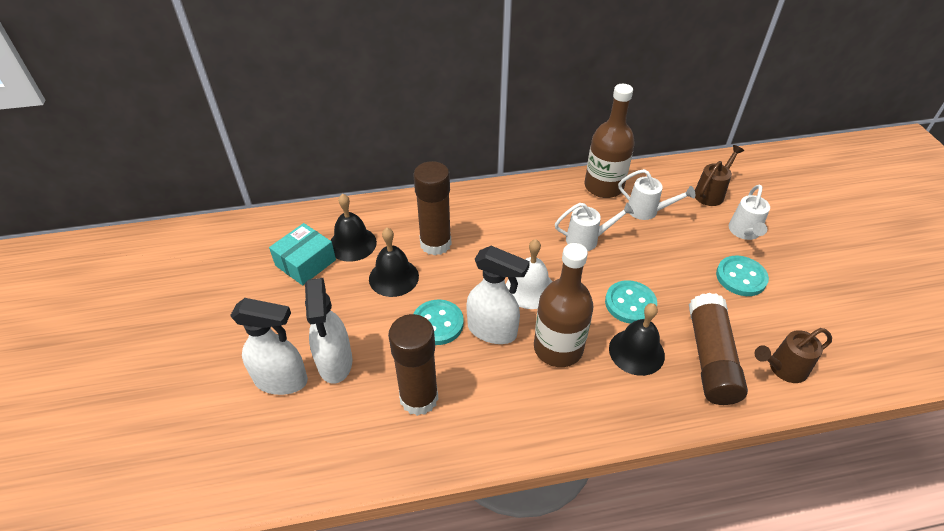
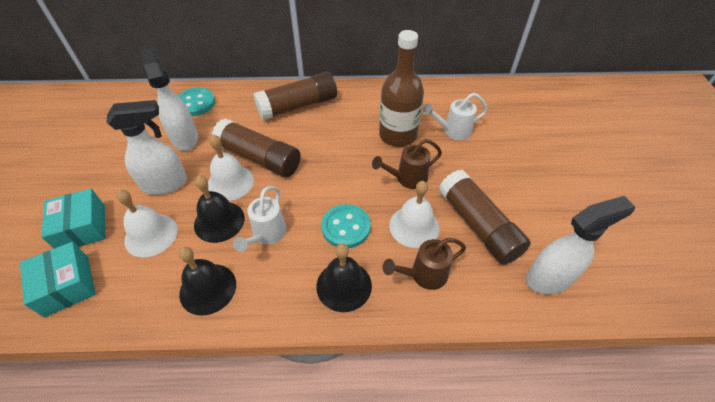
brown bottle: [534,243,594,367] [585,84,635,198] = 2 -> [379,30,424,147] = 1
turquoise box: [269,223,336,285] = 1 -> [20,242,96,317] [41,189,105,249] = 2
turquoise button: [413,300,464,345] [605,280,657,324] [716,256,769,296] = 3 -> [178,88,215,116] [321,204,371,248] = 2
white bell: [506,239,553,309] = 1 -> [116,190,178,257] [208,135,254,201] [389,181,440,248] = 3
white watering can: [555,203,634,251] [618,169,695,220] [729,185,770,240] = 3 -> [233,186,287,252] [423,93,488,140] = 2

